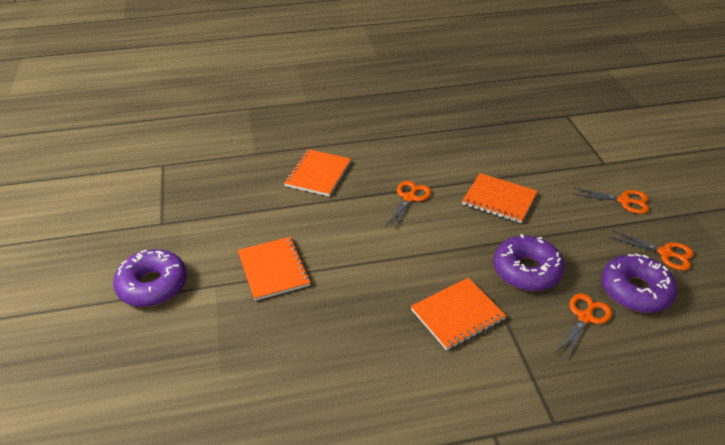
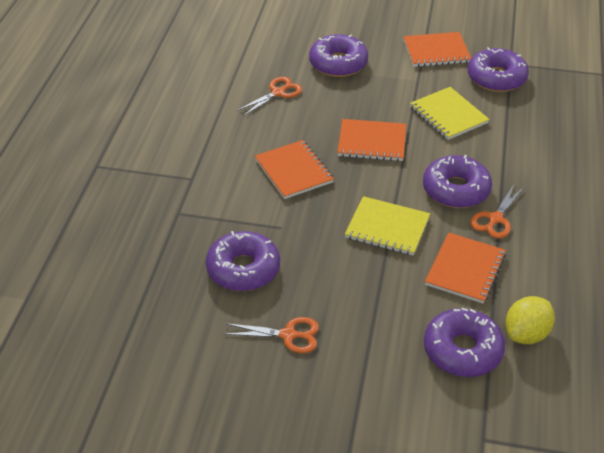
orange scissors: [385,181,431,230] [556,293,612,359] [573,187,649,214] [609,230,694,270] = 4 -> [225,317,319,353] [237,77,302,116] [470,185,524,239] = 3
purple donut: [113,249,187,307] [494,234,565,291] [601,253,677,313] = 3 -> [206,231,280,291] [309,34,368,77] [423,155,492,208] [424,308,505,377] [468,47,529,92] = 5
yellow lemon: none = 0 -> [505,296,555,344] = 1
yellow notebook: none = 0 -> [345,196,430,256] [410,87,490,140] = 2

